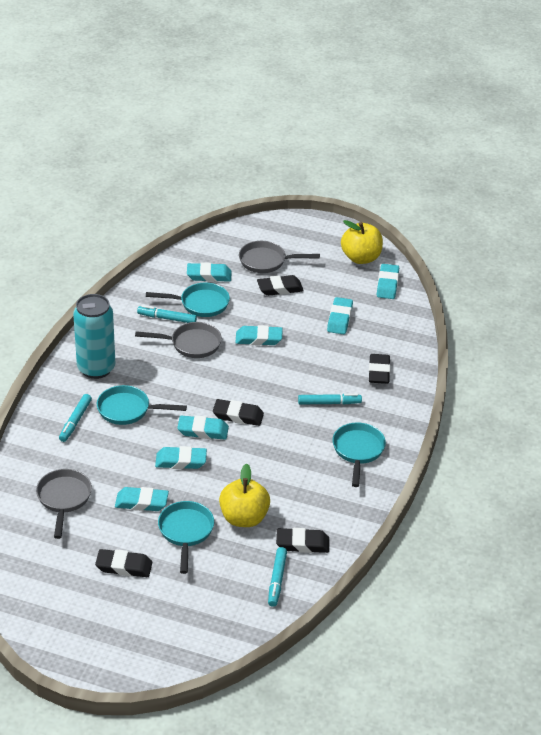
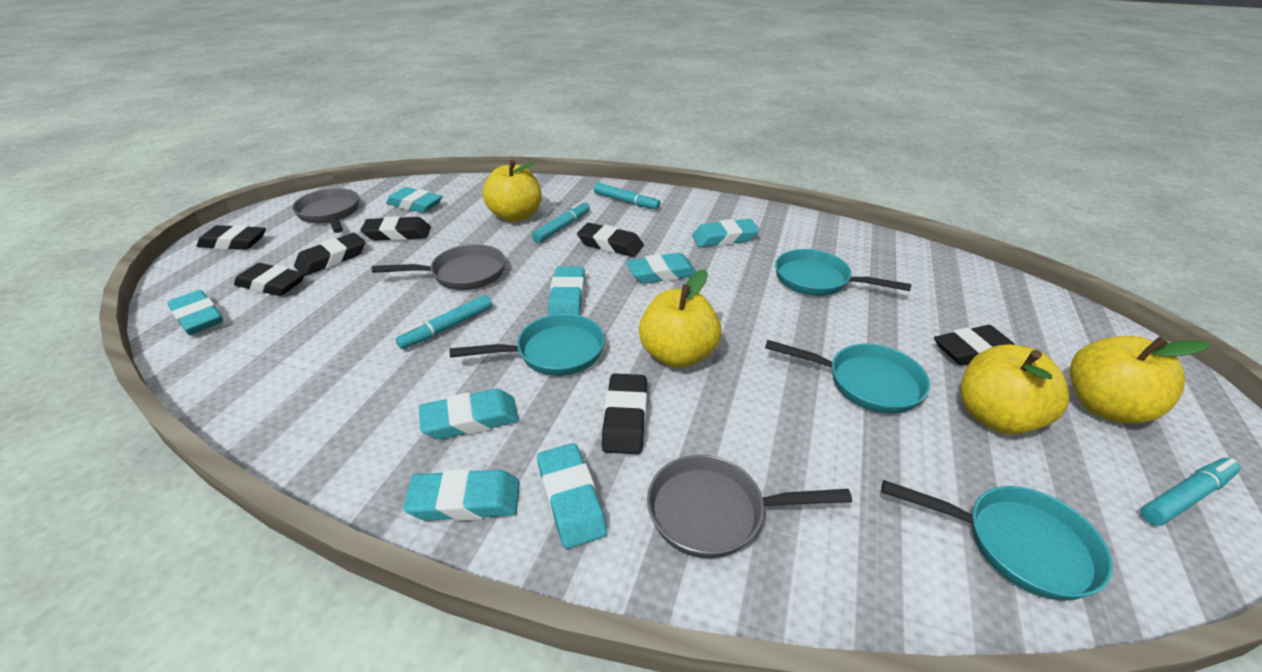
black eraser: [95,549,152,577] [213,399,264,426] [257,275,304,296] [276,528,329,553] [369,354,390,384] = 5 -> [197,225,266,250] [234,263,305,296] [294,233,365,276] [361,216,431,241] [577,223,644,257] [602,373,647,454] [934,325,1015,366] = 7
turquoise can: [73,294,115,379] = 1 -> none = 0
turquoise eraser: [115,487,169,511] [155,446,207,469] [177,415,229,440] [187,262,231,282] [235,325,283,346] [327,297,353,334] [377,264,399,299] = 7 -> [167,290,223,335] [386,187,443,213] [403,469,520,521] [419,389,519,439] [537,443,607,549] [548,266,585,315] [626,253,696,284] [692,219,759,247] = 8
yellow apple: [219,463,270,527] [341,220,383,264] = 2 -> [483,160,542,222] [639,269,721,368] [961,344,1069,434] [1070,336,1210,424] = 4

